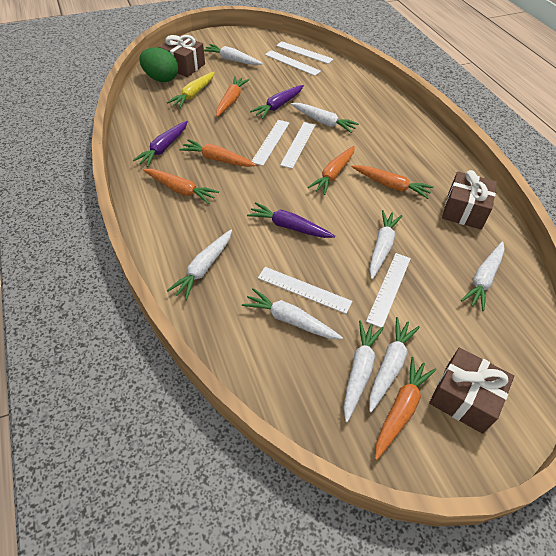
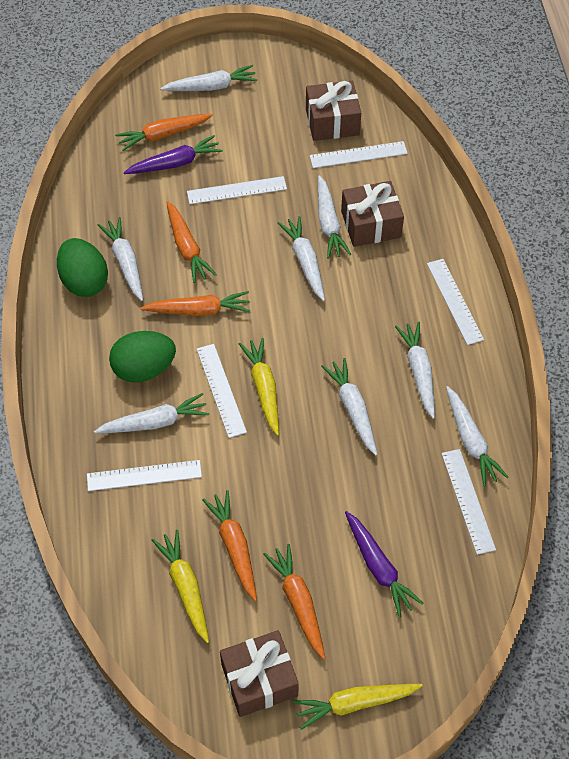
green egg: [139,47,178,82] = 1 -> [57,238,108,297] [109,331,176,383] = 2
orange carrot: [143,169,219,204] [179,139,257,167] [216,77,249,117] [308,146,355,195] [352,165,434,199] [375,357,436,460] = 6 -> [115,114,213,151] [141,291,250,316] [166,201,217,283] [202,490,257,601] [263,544,325,659] = 5
purple carrot: [132,121,188,167] [247,202,335,238] [250,85,304,119] = 3 -> [124,135,223,174] [345,511,423,617] = 2
yellow carrot: [167,72,215,108] = 1 -> [152,529,209,643] [239,338,279,436] [293,684,423,730] = 3

